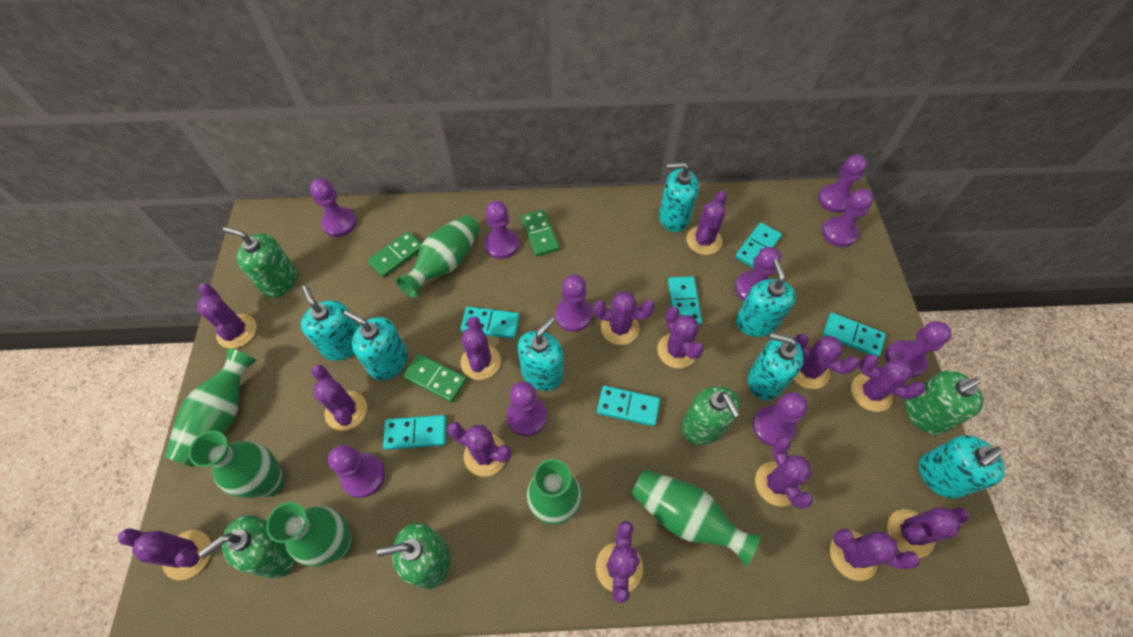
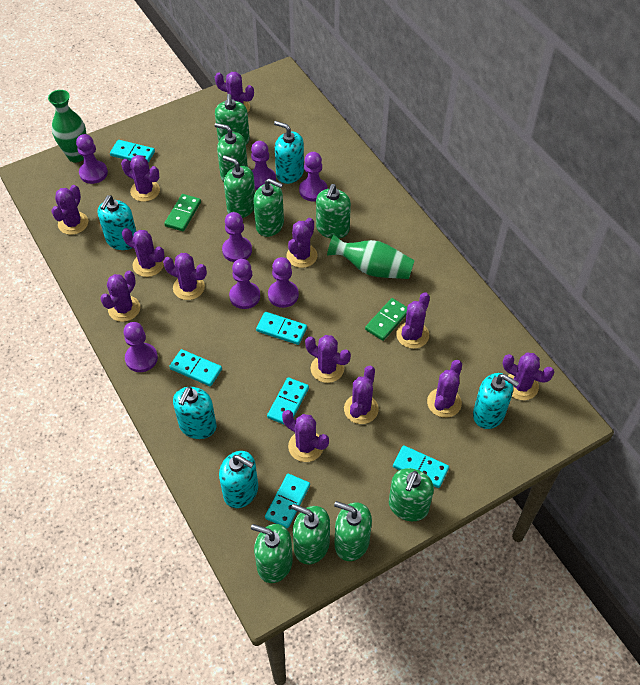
green domino: [367,231,422,278] [403,354,467,402] [521,210,560,256] = 3 -> [164,194,201,231] [365,298,407,341] = 2
green soap dispenser: [199,515,296,578] [223,227,297,298] [377,523,450,589] [681,386,740,445] [905,370,983,435] = 5 -> [215,94,250,145] [215,123,248,182] [223,155,255,218] [251,524,293,583] [253,178,284,237] [291,504,330,564] [316,184,351,239] [334,501,372,561] [389,468,434,521] = 9
green vase: [164,348,257,467] [189,431,285,498] [266,502,352,566] [396,215,480,298] [527,459,582,525] [631,470,762,566] = 6 -> [48,90,86,163] [327,235,415,279] = 2
purple cactus: [118,529,211,580] [197,284,257,349] [311,365,367,431] [447,422,512,477] [461,316,501,380] [593,291,655,345] [596,521,643,603] [657,306,704,368] [686,191,727,255] [755,436,813,509] [794,334,859,389] [830,529,920,581] [851,354,925,412] [887,507,969,558] = 14 -> [51,185,88,235] [100,271,140,322] [121,155,160,202] [122,228,165,277] [163,253,207,300] [215,72,254,113] [282,410,329,462] [286,218,318,268] [305,335,351,383] [344,366,379,424] [396,292,430,349] [427,360,462,418] [503,353,554,400] = 13
purple pawn: [310,179,357,237] [328,445,385,498] [484,201,519,259] [506,381,547,436] [555,275,592,332] [735,247,781,301] [753,392,808,446] [818,154,867,213] [822,189,874,247] [886,321,952,377] = 10 -> [76,134,108,184] [123,322,158,372] [222,212,252,262] [229,259,260,309] [251,141,276,190] [268,257,299,308] [299,152,328,202] = 7
turquoise soap dispenser: [301,285,359,361] [344,310,408,381] [517,316,564,391] [659,162,699,232] [736,259,796,337] [748,333,804,400] [919,435,1005,499] = 7 -> [98,195,136,250] [173,387,217,439] [219,451,258,508] [274,121,304,184] [473,373,519,429] = 5

